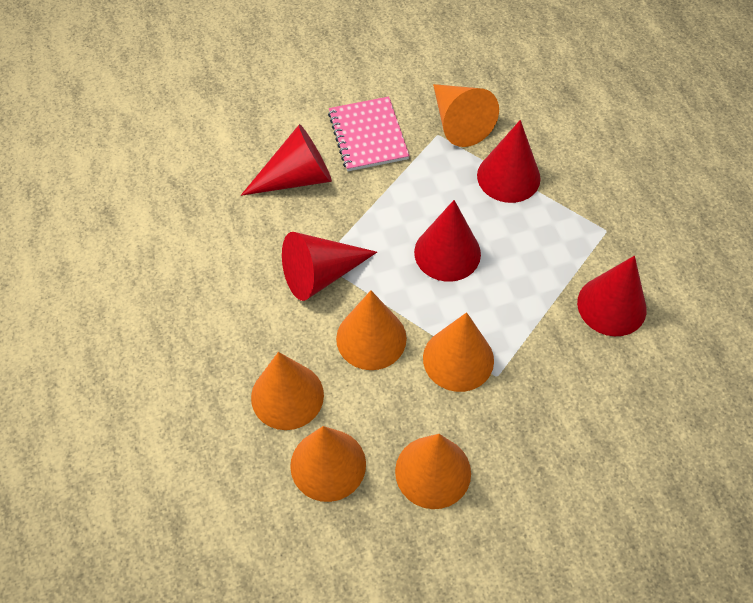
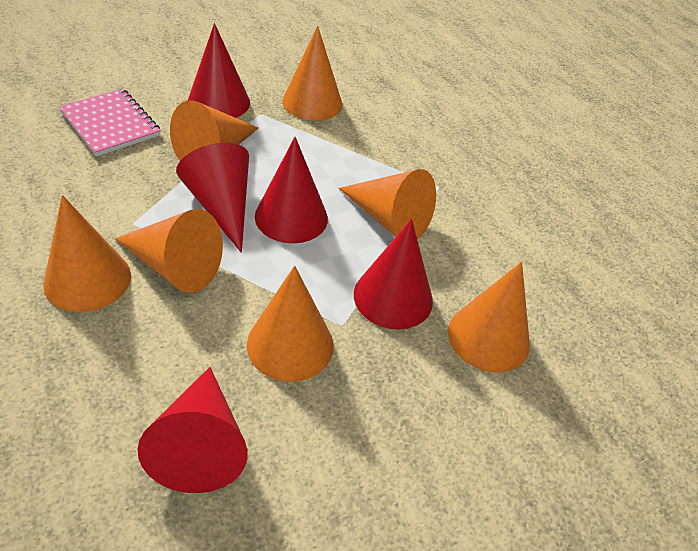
orange cone: [251,352,324,430] [290,426,366,502] [336,291,407,370] [395,434,471,509] [423,312,494,392] [433,84,499,147] = 6 -> [43,195,131,312] [115,209,223,293] [170,100,258,161] [247,266,334,382] [282,26,343,121] [339,169,436,240] [448,262,530,373] = 7

